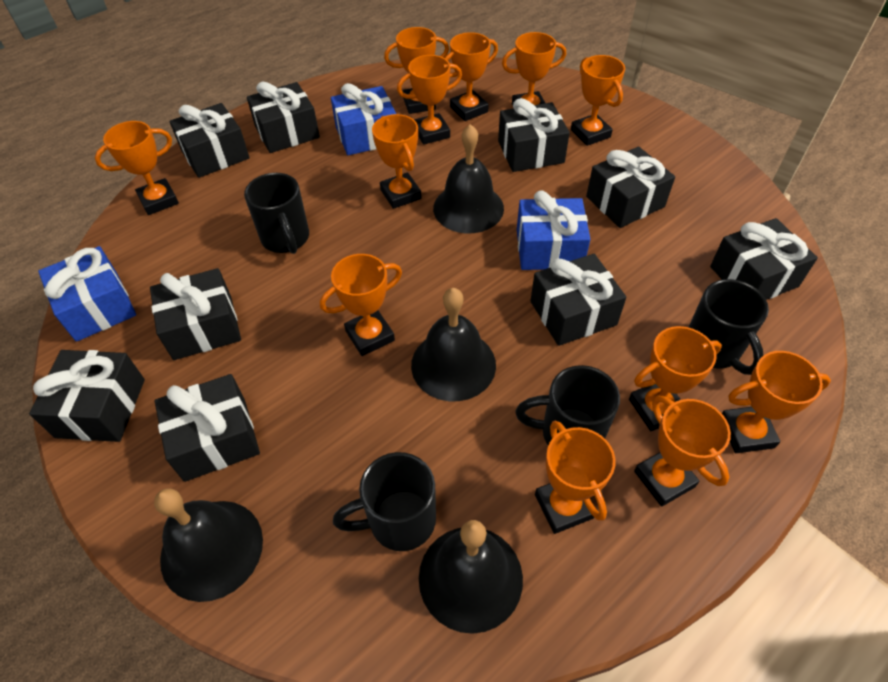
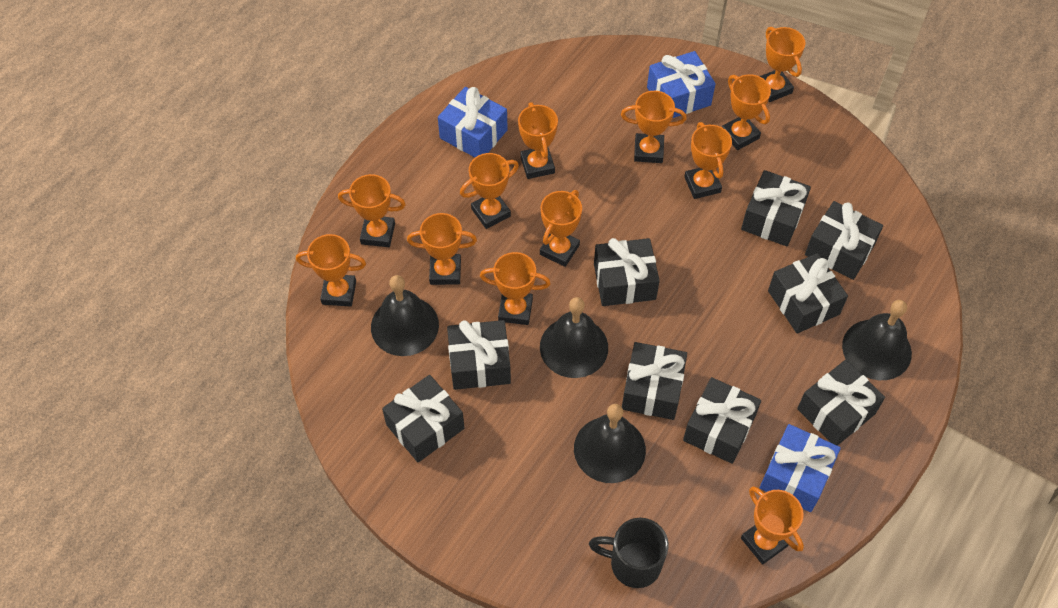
black mug: [244,173,309,254] [333,452,436,551] [516,365,620,446] [689,279,769,375] = 4 -> [589,518,669,588] = 1

